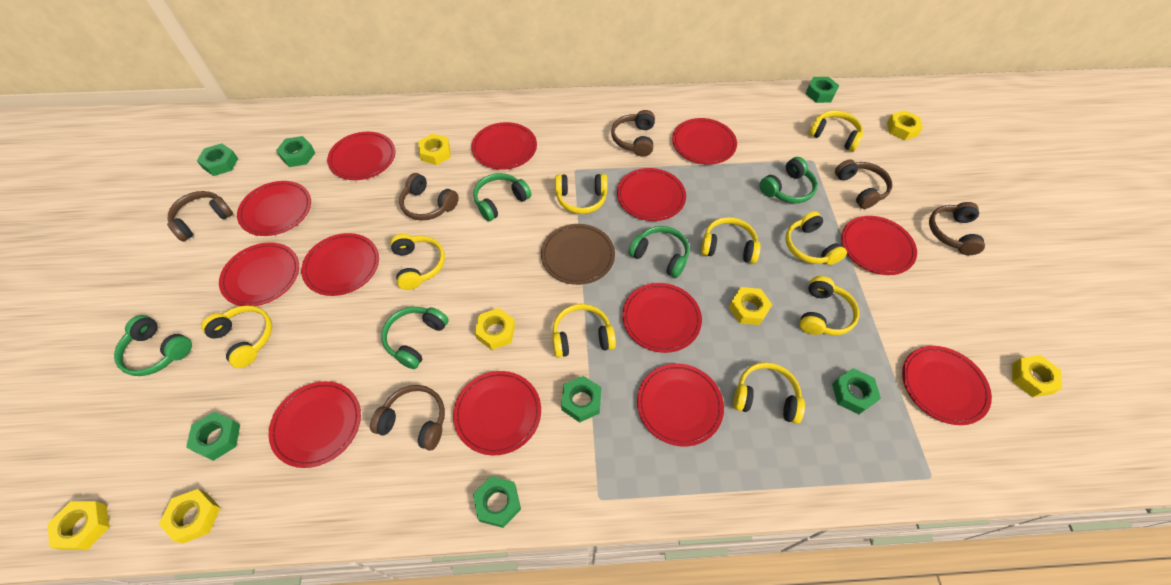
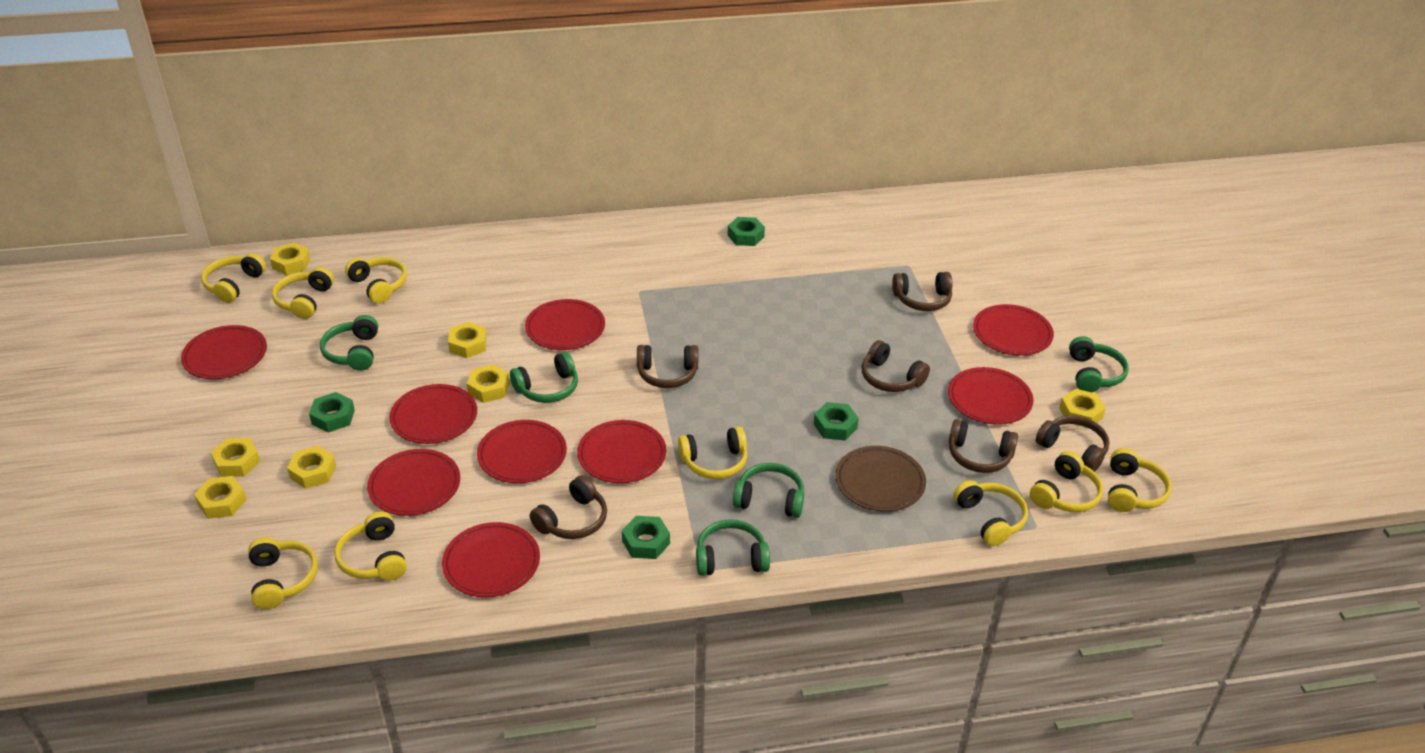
green nut: [186,411,240,461] [197,143,238,176] [276,136,315,167] [473,476,521,528] [561,376,602,423] [805,77,839,103] [832,368,881,414] = 7 -> [309,392,355,433] [622,516,670,559] [728,217,765,246] [814,402,859,441] = 4
red plate: [219,242,299,306] [237,181,311,236] [269,381,361,468] [301,233,379,296] [327,132,396,180] [453,371,541,455] [471,122,537,170] [617,168,686,221] [622,283,702,353] [637,364,724,446] [672,118,737,165] [841,216,917,275] [902,346,992,425] = 13 -> [181,325,267,379] [367,449,461,516] [389,384,477,444] [442,522,540,597] [477,420,567,483] [525,299,605,350] [577,420,666,483] [948,367,1033,425] [973,304,1054,356] = 9

